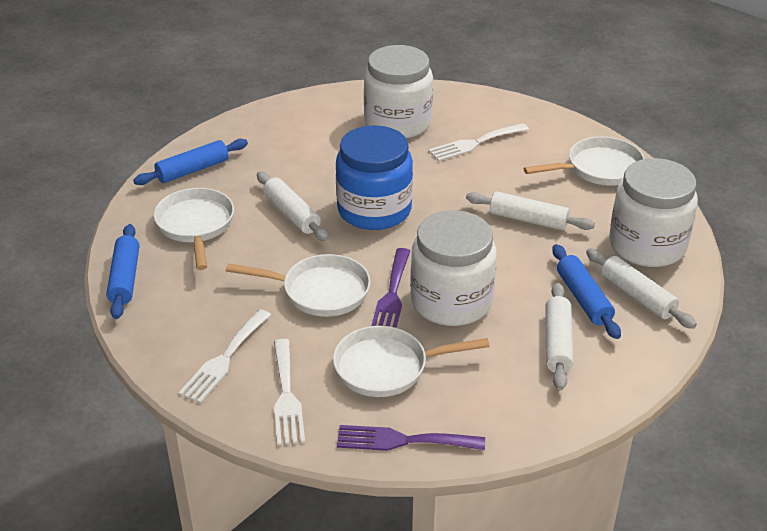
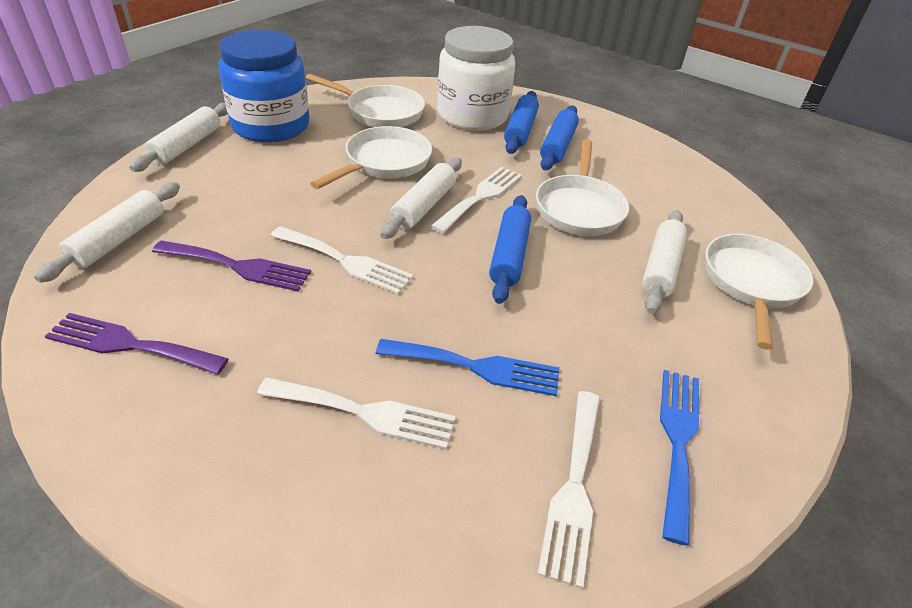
blue fork: none = 0 -> [376,339,560,396] [660,370,699,546] = 2
white fork: [178,309,271,403] [274,339,305,446] [428,123,529,161] = 3 -> [257,377,456,449] [270,226,414,294] [430,167,522,233] [537,391,600,589] = 4
white jar: [364,45,433,138] [410,210,497,326] [609,158,698,267] = 3 -> [437,26,515,131] = 1

